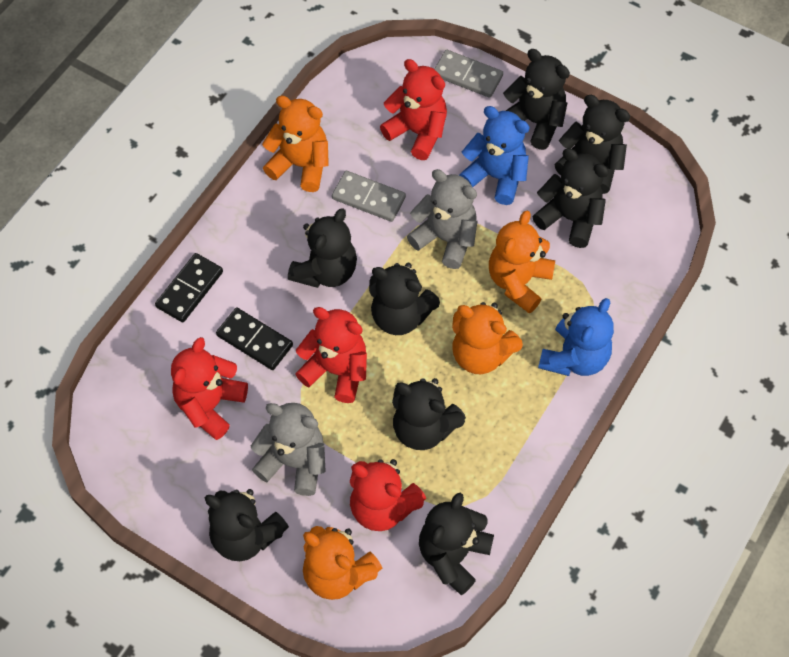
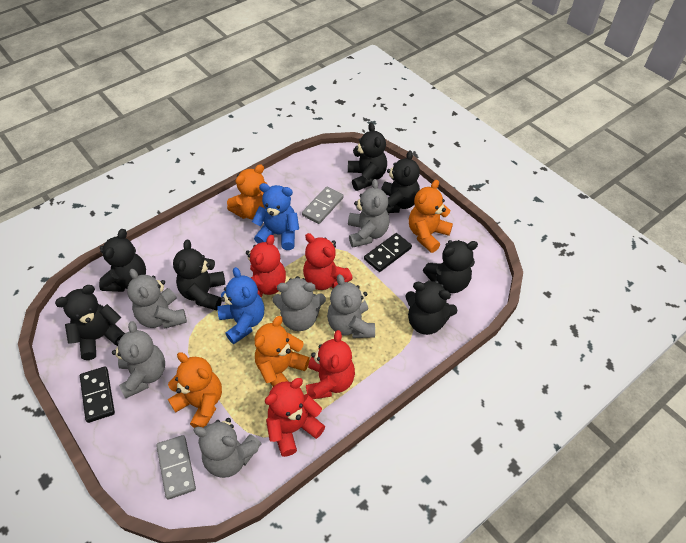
black teddy bear: [205,489,289,561] [288,208,357,288] [369,263,440,335] [392,378,466,450] [419,493,494,595] [503,49,570,150] [532,148,609,248] [554,95,630,194] = 8 -> [55,285,125,360] [99,229,146,292] [173,240,225,310] [348,123,387,191] [381,150,420,213] [405,280,457,335] [423,240,478,293] = 7
grey teddy bear: [251,403,325,496] [407,169,477,269] = 2 -> [112,321,165,398] [127,269,187,328] [194,418,261,478] [272,276,326,331] [327,274,375,338] [348,179,390,247] = 6

